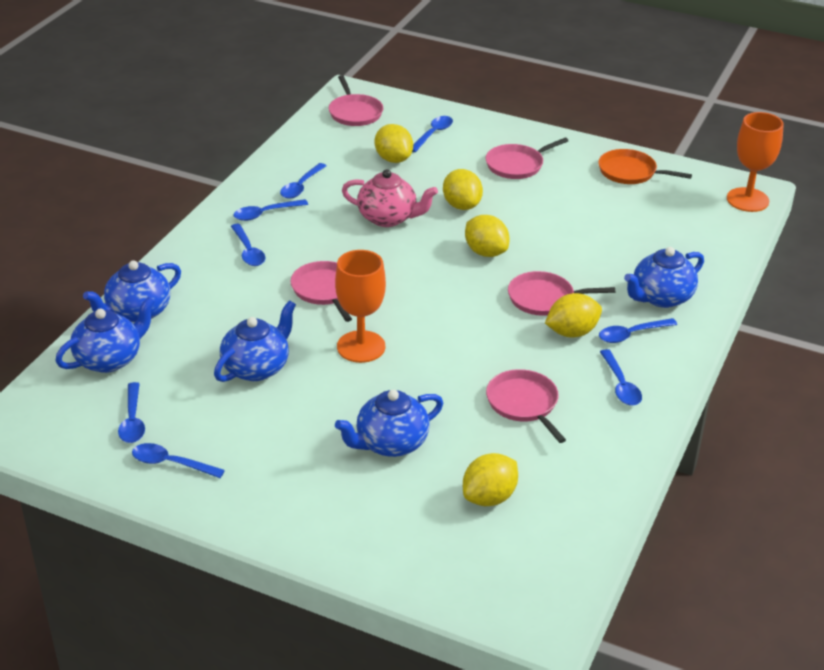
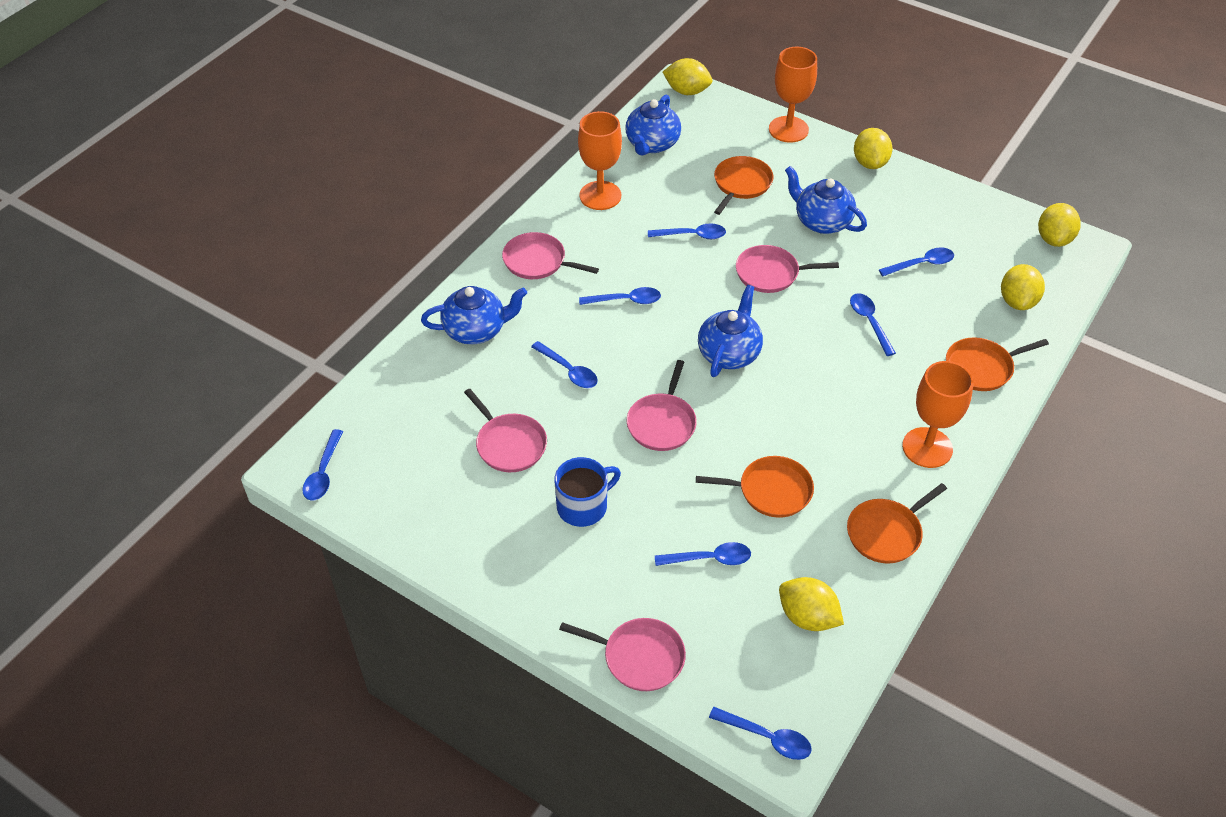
blue mug: none = 0 -> [554,457,621,527] = 1
blue teapot: [55,297,155,373] [83,260,181,322] [214,300,296,382] [335,390,443,457] [624,247,704,308] = 5 -> [421,286,527,345] [625,95,681,156] [698,285,763,377] [785,166,867,234] = 4
orange goblet: [335,250,386,363] [727,112,784,212] = 2 -> [578,111,622,210] [769,47,817,143] [902,361,974,468] = 3
orange pan: [598,149,692,184] = 1 -> [696,456,814,518] [714,156,774,215] [847,483,947,563] [946,337,1049,391] = 4
pink teapot: [342,169,438,227] = 1 -> none = 0

